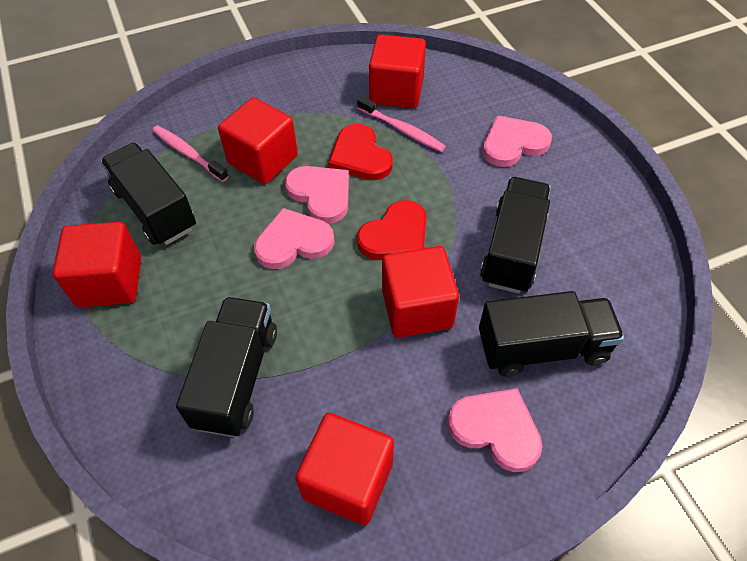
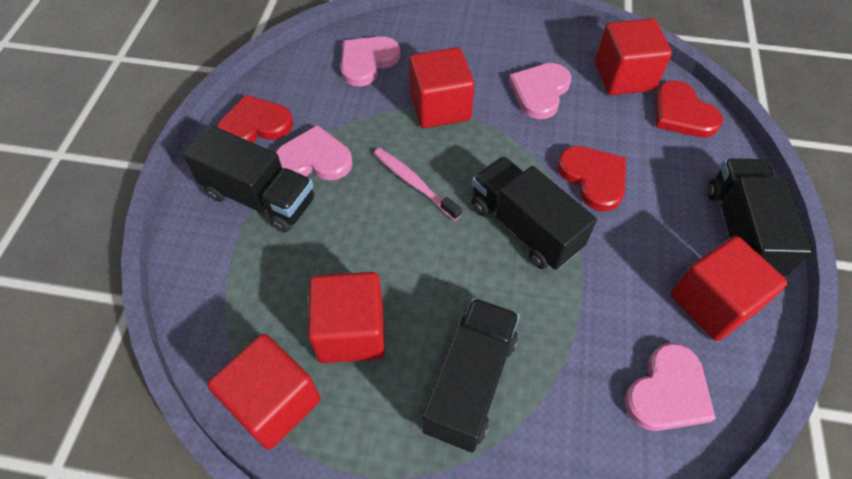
pink toothbrush: [152,126,229,182] [357,96,446,152] = 2 -> [374,148,462,221] = 1
red heart: [328,124,393,180] [357,200,427,260] = 2 -> [217,95,293,143] [557,146,626,211] [655,81,723,137] = 3

